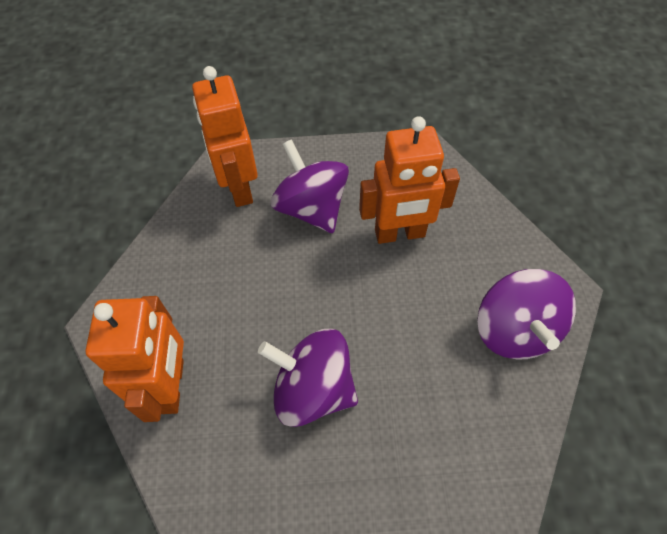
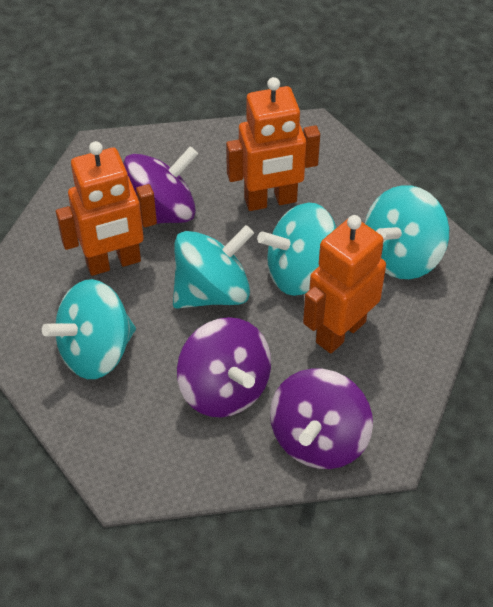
turquoise spinning top: none = 0 -> [42,279,136,379] [173,225,254,309] [257,203,336,296] [365,185,449,279] = 4

